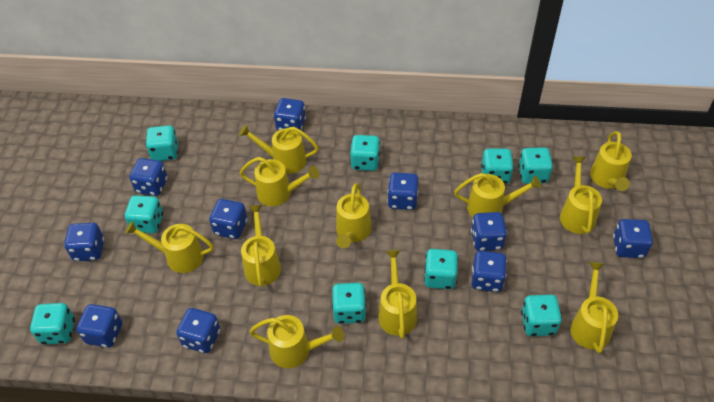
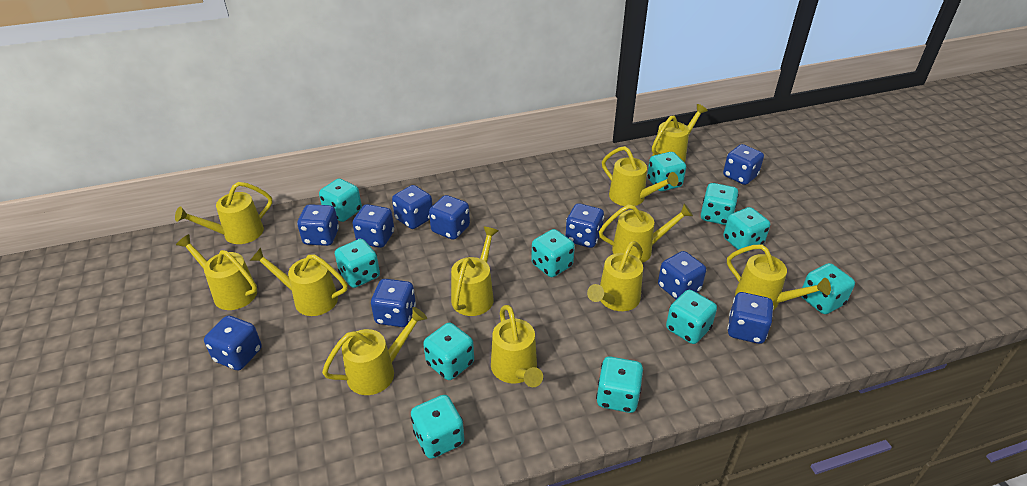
turquoise dice: [30,303,75,345] [125,195,163,233] [146,125,178,161] [332,283,366,324] [350,135,380,171] [424,249,458,289] [481,148,514,184] [518,147,553,184] [521,295,562,336] = 9 -> [319,179,362,222] [335,239,380,288] [411,395,465,459] [423,323,474,380] [531,229,575,277] [596,356,643,413] [647,152,686,191] [666,290,717,344] [701,183,739,225] [723,207,770,253] [801,263,855,314] = 11

